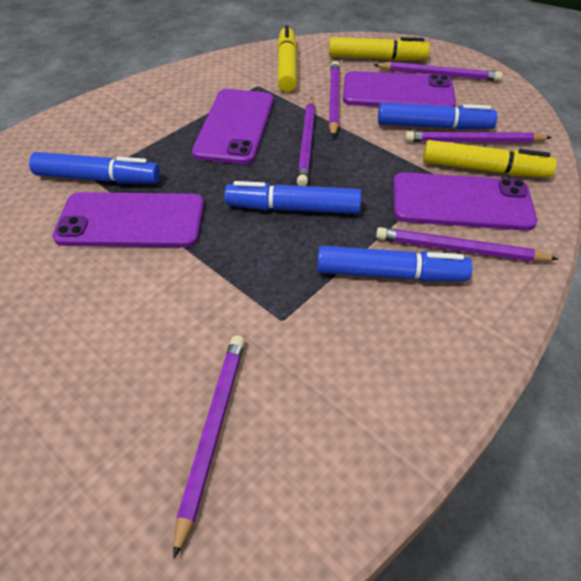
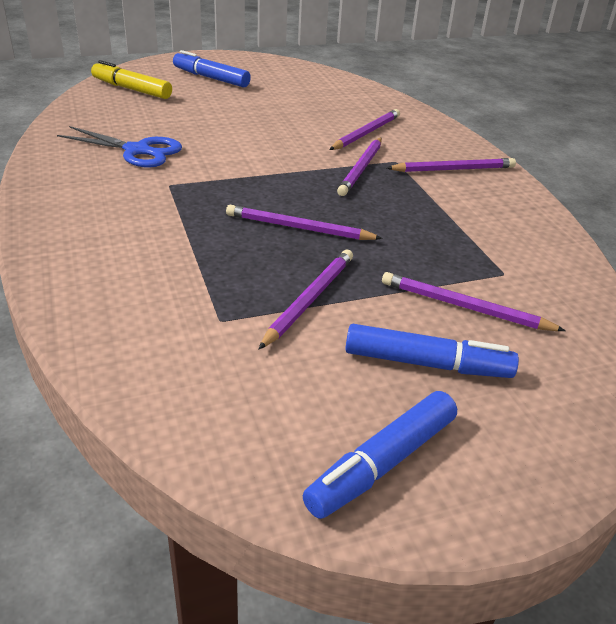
blue marker: [29,152,160,184] [224,181,361,214] [317,246,473,282] [378,103,498,130] = 4 -> [173,50,251,87] [303,391,457,519] [345,324,519,378] = 3
blue scissors: none = 0 -> [57,126,182,168] = 1
purple phone: [52,192,204,247] [192,89,274,164] [343,71,456,107] [393,172,537,231] = 4 -> none = 0
yellow marker: [277,25,297,92] [329,37,430,61] [423,140,557,178] = 3 -> [91,60,172,99] = 1

